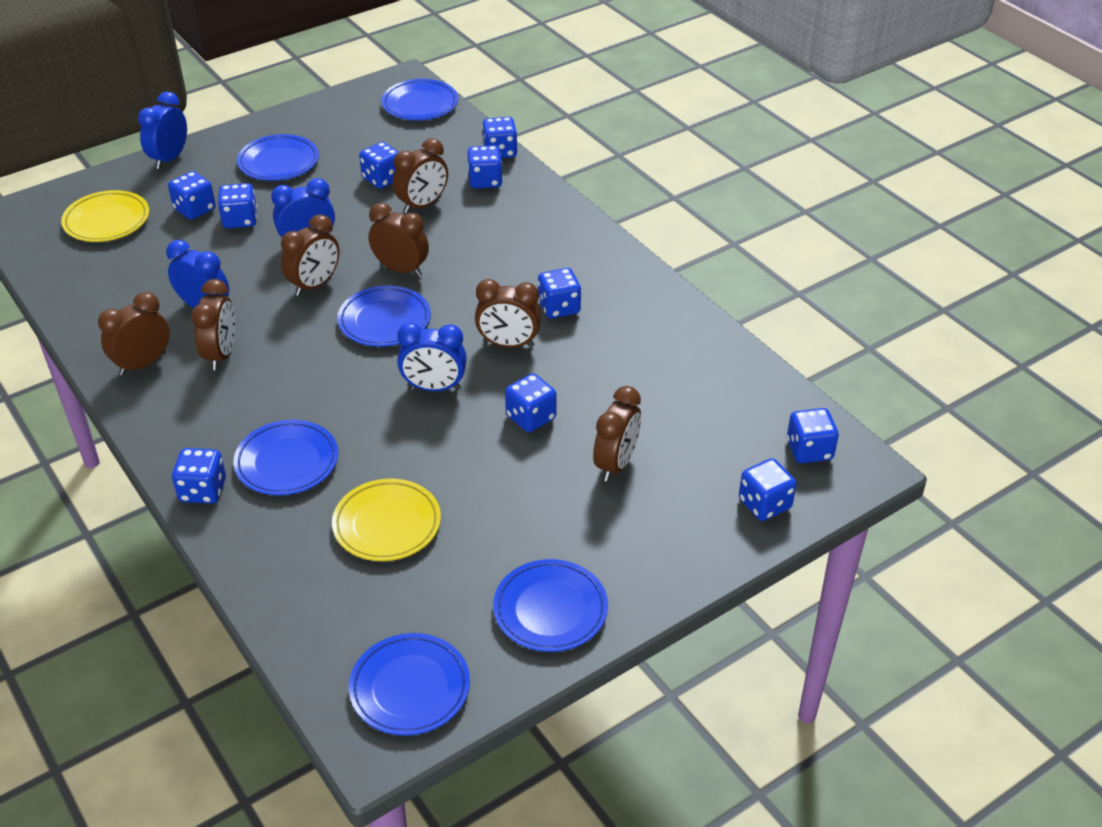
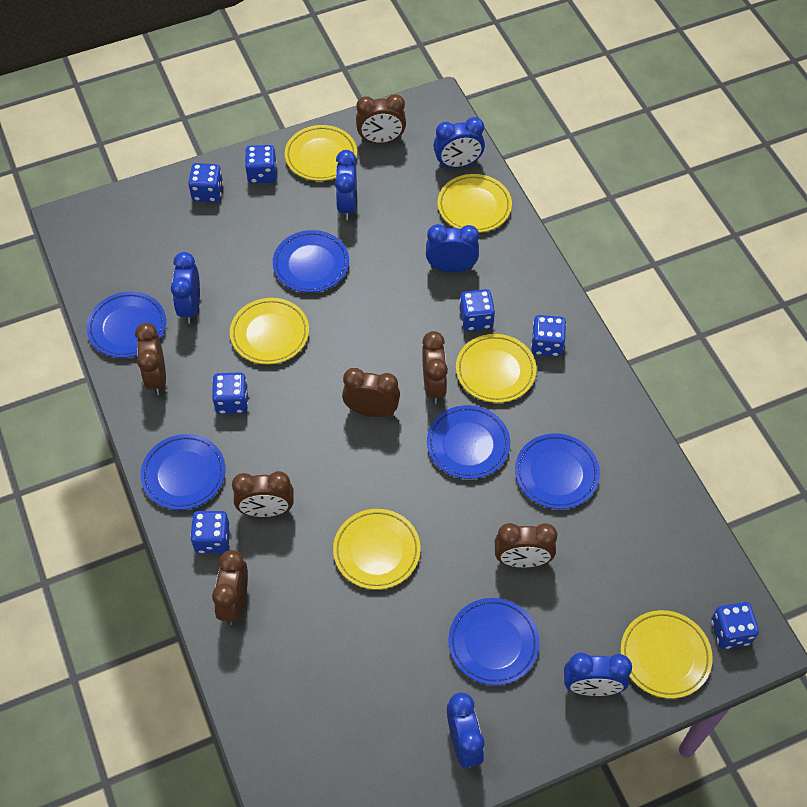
blue clock: [138,92,187,169] [166,240,229,308] [271,178,335,237] [397,322,467,391] = 4 -> [171,252,200,324] [335,150,357,220] [426,224,479,272] [433,117,485,168] [447,692,484,768] [564,653,632,696] = 6
blue dice: [168,171,216,220] [172,448,226,504] [218,183,257,228] [359,142,399,189] [467,145,503,189] [482,117,518,158] [505,373,557,432] [538,268,581,319] [739,458,797,521] [787,408,839,463] = 10 -> [188,163,223,202] [190,511,230,554] [212,372,248,414] [245,145,277,184] [460,289,495,331] [531,315,566,357] [711,602,759,649] = 7
yellow plate: [61,190,149,242] [332,479,441,561] = 2 -> [230,298,309,365] [285,125,357,181] [333,509,421,590] [438,174,512,233] [456,334,537,403] [620,610,713,699] = 6

